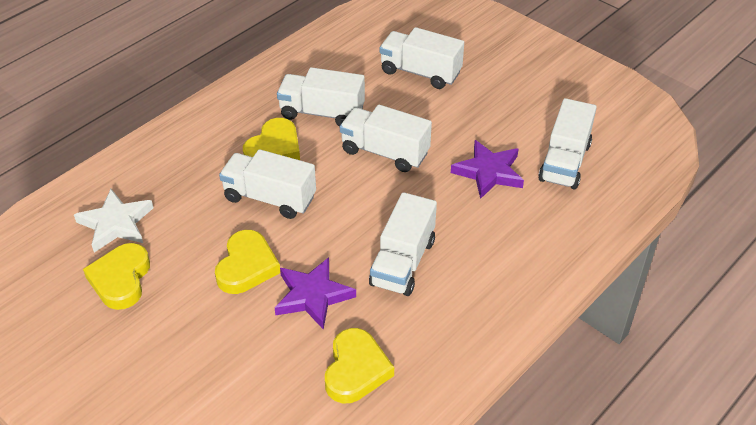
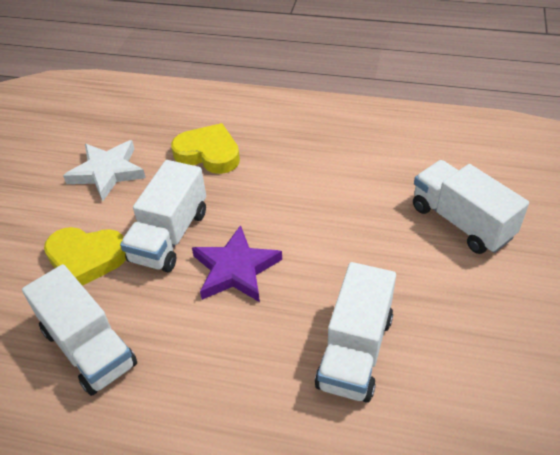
purple star: [275,257,356,330] [451,140,524,199] = 2 -> [192,225,282,302] = 1
white truck: [219,149,316,219] [277,67,365,127] [340,105,432,172] [369,192,437,296] [379,27,464,89] [538,98,597,190] = 6 -> [22,264,137,396] [120,160,206,272] [315,262,396,403] [413,160,529,254] = 4
yellow heart: [83,243,150,310] [215,230,280,294] [243,118,300,160] [325,328,394,403] = 4 -> [44,227,126,286] [171,123,240,174] = 2

